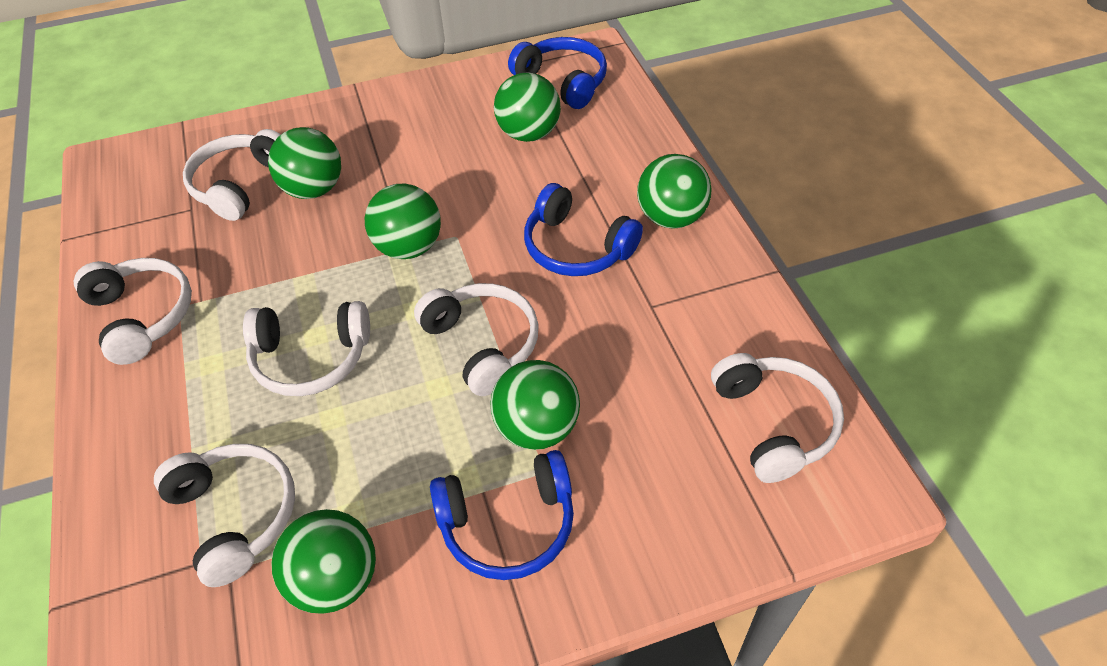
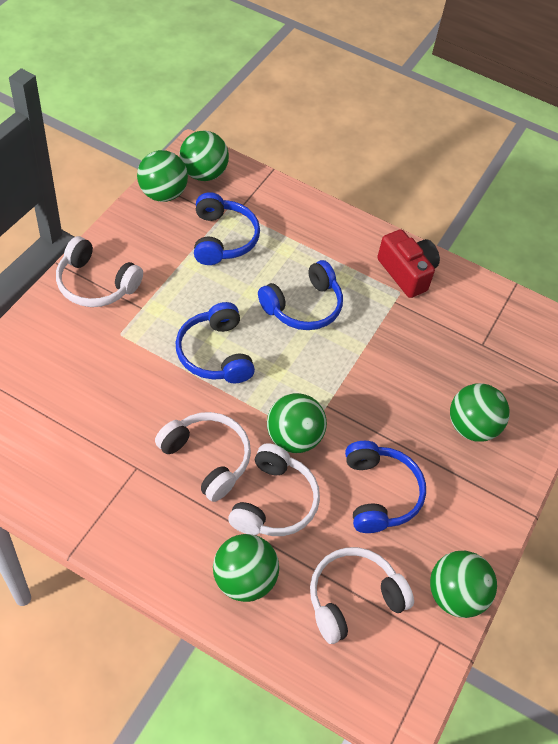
blue headphones: [430,450,574,580] [508,37,607,109] [524,183,643,276] = 3 -> [175,302,255,383] [194,192,260,265] [258,260,343,330] [345,441,426,533] = 4
red camera: none = 0 -> [377,229,440,298] = 1
white headphones: [74,258,192,365] [154,444,295,587] [183,129,281,221] [243,301,370,396] [414,283,539,396] [711,353,844,483] = 6 -> [56,236,143,307] [155,412,251,502] [228,443,320,536] [310,547,414,644] = 4

